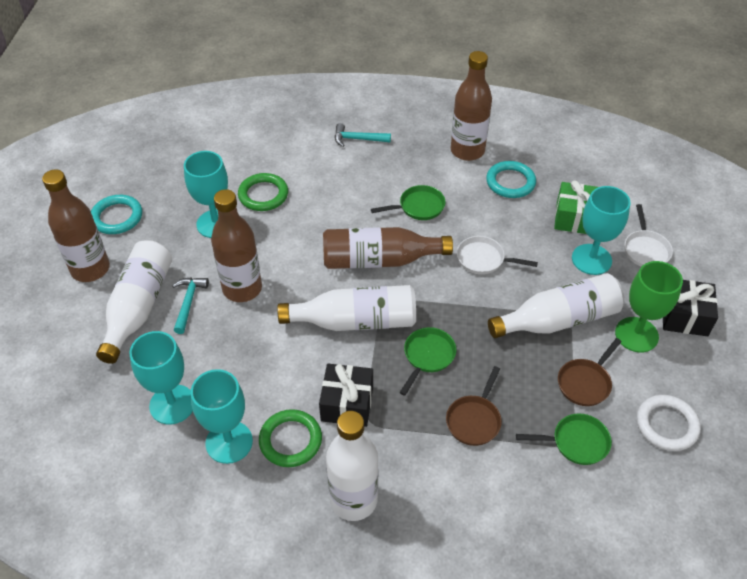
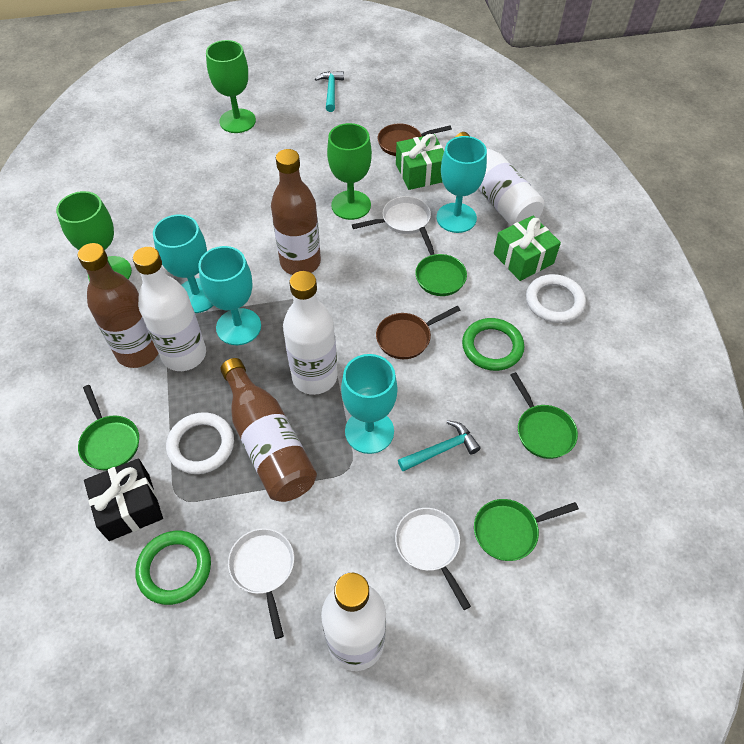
black gift: [319,364,373,427] [663,280,718,336] = 2 -> [84,458,163,541] = 1
brown bottle: [42,170,110,282] [211,189,262,302] [323,227,453,269] [451,51,492,161] = 4 -> [78,243,159,368] [220,358,317,502] [271,149,321,275] = 3
green gift: [554,180,598,234] = 1 -> [396,134,444,190] [494,216,561,281] = 2
green goblet: [615,261,683,353] = 1 -> [56,191,132,282] [206,40,256,133] [327,123,372,220] = 3
green pan: [371,185,445,220] [399,327,456,396] [516,413,612,465] = 3 -> [78,385,139,470] [415,227,467,296] [474,499,579,561] [510,372,578,459] = 4
turquoise ring: [91,195,142,234] [486,161,536,198] = 2 -> none = 0
white pan: [457,236,538,274] [624,204,673,267] = 2 -> [228,528,294,639] [352,196,431,234] [395,508,471,610] = 3
white ring: [637,395,701,451] = 1 -> [166,412,234,474] [526,274,586,323] = 2

